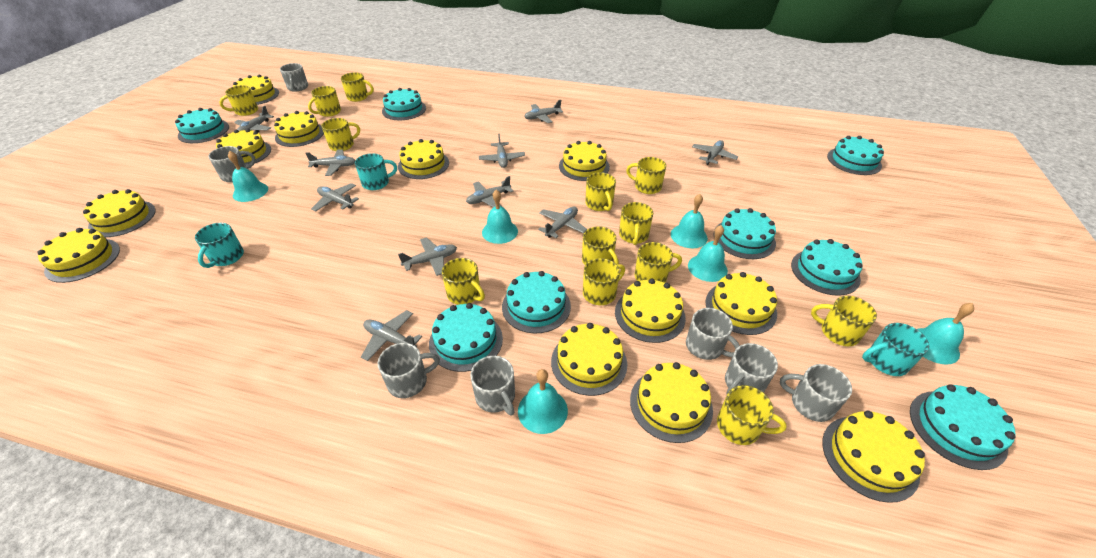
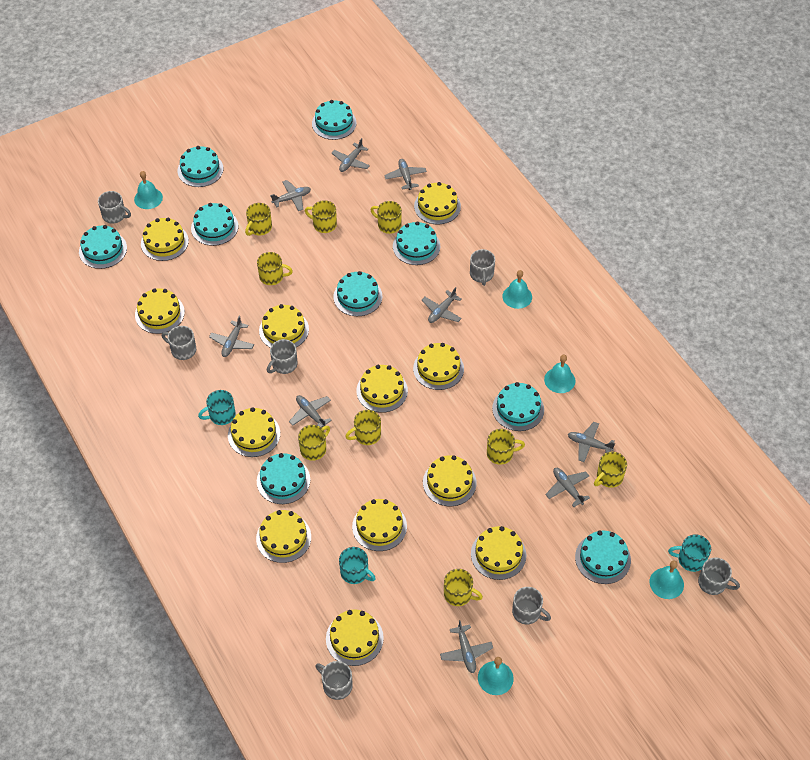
grey plane: [234,106,274,132] [305,149,355,176] [311,183,359,212] [361,310,422,361] [398,237,457,276] [466,176,514,207] [479,134,525,168] [524,100,563,123] [538,206,587,238] [692,140,738,165] = 10 -> [209,316,254,357] [270,180,311,211] [289,395,332,428] [332,138,370,172] [384,159,427,190] [422,287,462,323] [440,620,493,673] [545,468,590,507] [568,422,615,462] = 9
turquoise bell: [228,151,268,202] [482,190,518,244] [518,369,568,434] [671,194,708,248] [688,225,728,282] [917,303,974,365] = 6 -> [134,171,163,209] [478,657,514,695] [502,270,532,309] [544,355,576,393] [650,560,684,599] = 5
turquoise cake: [175,108,229,143] [382,88,426,120] [429,303,503,372] [502,271,571,333] [713,208,776,259] [791,239,863,296] [827,136,884,175] [910,384,1016,470] = 8 -> [79,225,127,269] [178,146,223,187] [191,203,238,246] [257,453,310,504] [312,100,357,140] [333,271,382,316] [393,221,440,265] [492,382,544,431] [575,531,631,584] = 9
yellow mug: [219,85,258,116] [308,86,341,117] [321,118,360,151] [341,72,374,102] [442,258,485,305] [582,226,619,265] [583,258,625,305] [585,172,616,211] [619,202,653,245] [626,157,666,194] [635,242,682,283] [717,385,787,445] [811,296,877,346] = 13 -> [245,203,272,236] [257,252,293,285] [298,425,330,461] [305,200,337,233] [345,410,381,445] [370,201,402,234] [444,569,483,606] [487,429,525,465] [594,451,627,488] = 9

